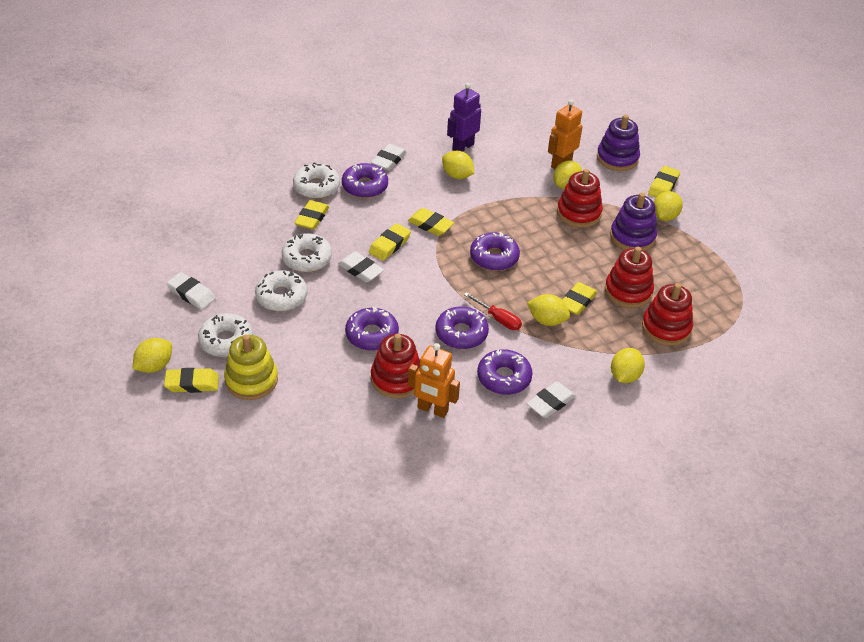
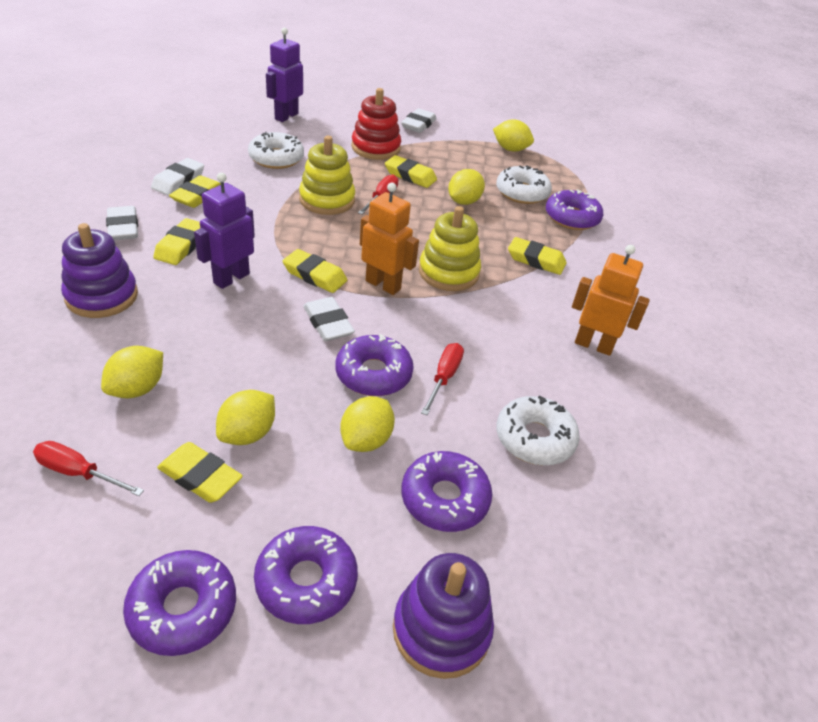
purple robot: [447,83,481,152] = 1 -> [194,173,255,289] [266,27,303,122] = 2
red screwdriver: [464,292,522,330] = 1 -> [33,441,144,496] [358,174,398,214] [421,343,464,415] = 3
red stacking toy: [371,334,420,399] [557,169,603,228] [605,247,654,308] [642,283,693,346] = 4 -> [351,88,401,160] = 1
white donut: [198,313,253,357] [255,270,308,311] [282,233,332,272] [293,162,340,199] = 4 -> [248,132,304,169] [496,165,552,204] [496,395,580,465] = 3
yellow lemon: [133,338,172,373] [442,151,474,179] [527,294,570,326] [553,161,582,189] [611,348,645,383] [654,191,683,221] = 6 -> [101,346,163,398] [216,390,275,445] [340,396,395,452] [448,169,485,205] [493,119,534,152] = 5
yellow stacking toy: [224,335,278,400] = 1 -> [299,136,355,215] [419,206,481,291] = 2

